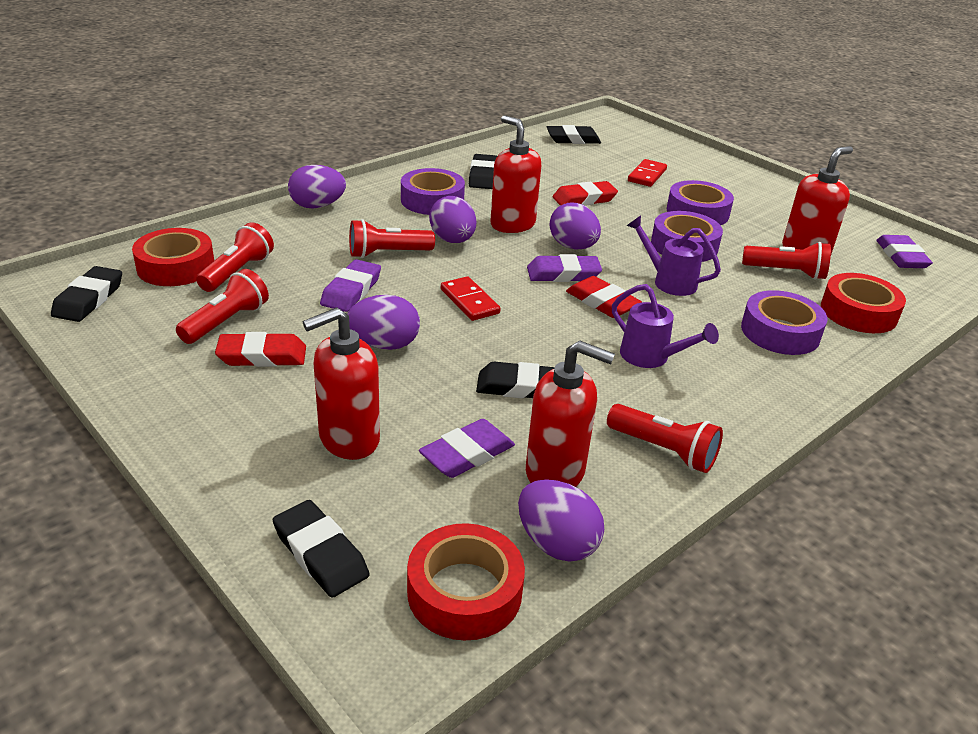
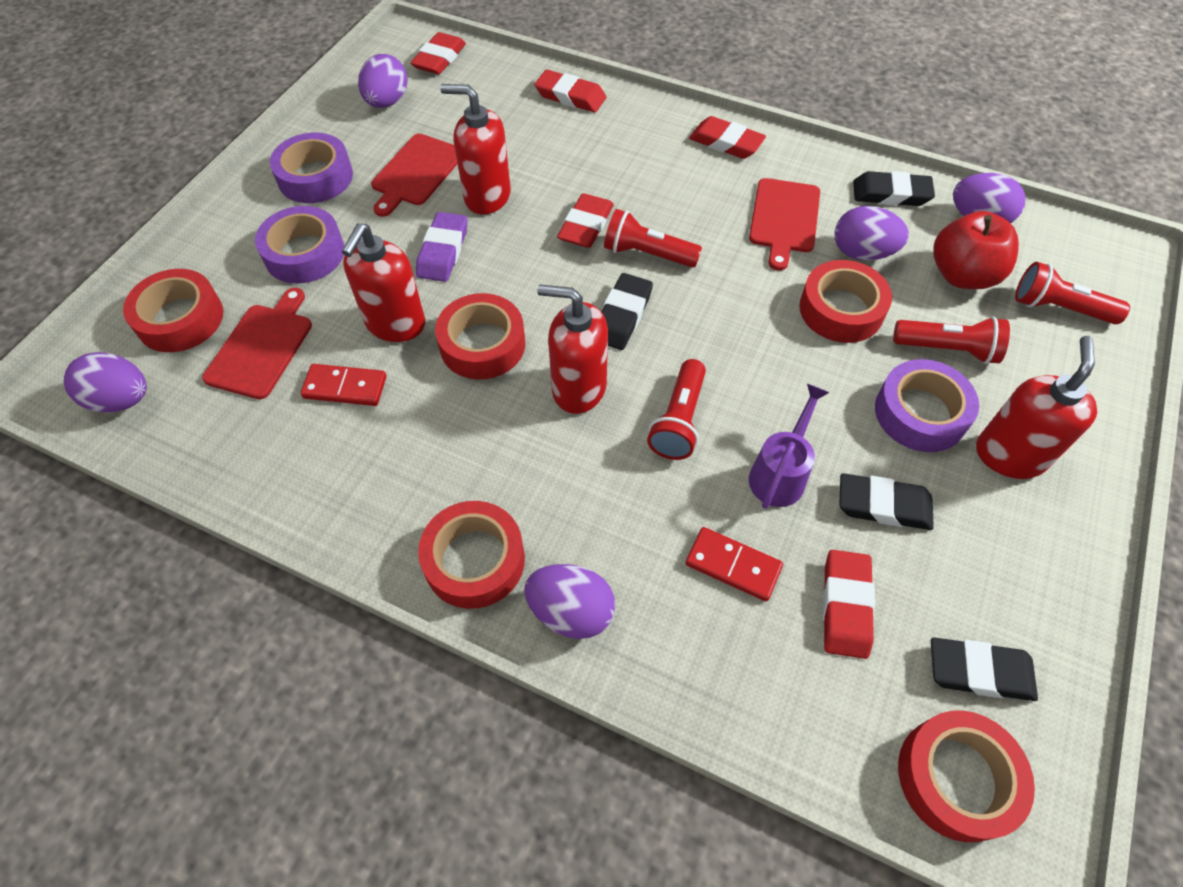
black eraser: [51,266,122,322] [273,500,369,598] [469,154,497,189] [476,362,555,398] [547,125,601,144] = 5 -> [601,273,653,350] [839,473,934,530] [853,171,935,206] [931,637,1038,701] = 4
purple eraser: [320,259,381,312] [419,419,515,478] [527,254,602,282] [876,235,933,268] = 4 -> [416,212,468,282] = 1
purple tape: [401,168,465,215] [651,211,723,262] [667,180,734,225] [741,290,828,355] = 4 -> [255,206,344,284] [270,133,353,203] [875,359,979,452] = 3
purple watering can: [612,284,719,368] [626,216,721,296] = 2 -> [749,384,830,509] = 1
red apple: none = 0 -> [933,211,1019,289] = 1
red cutting board: none = 0 -> [202,288,312,399] [371,134,457,217] [749,178,820,271] = 3
red eraser: [215,332,306,367] [553,181,618,206] [566,276,642,318] = 3 -> [410,32,466,74] [534,70,606,112] [557,193,614,248] [689,116,766,159] [823,550,875,659] = 5
red flashlight: [176,269,269,344] [196,222,274,292] [349,219,435,258] [607,404,723,473] [742,242,831,280] = 5 -> [604,209,702,268] [647,359,706,460] [893,317,1010,364] [1015,262,1130,324] = 4
red tape: [132,228,214,286] [407,523,525,641] [821,273,906,333] = 3 -> [123,269,223,352] [418,501,525,609] [435,293,525,380] [799,260,892,343] [898,710,1035,842] = 5

